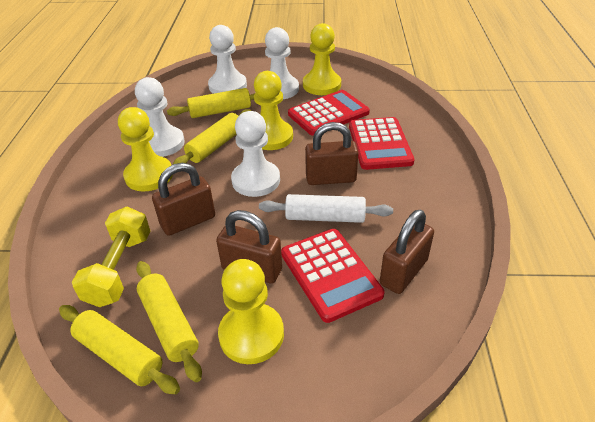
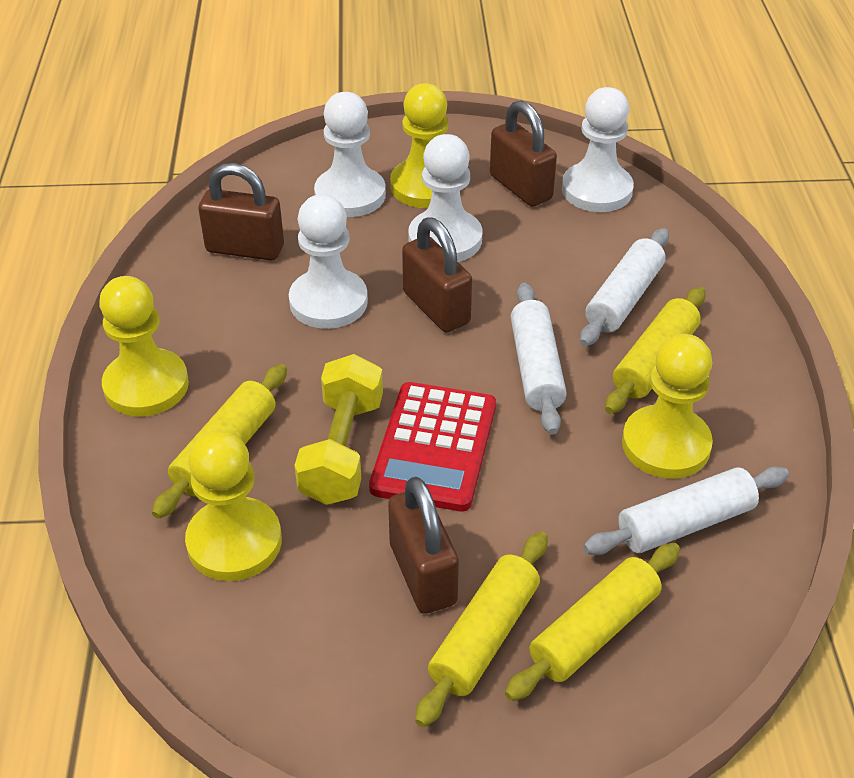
red calculator: [281,229,385,323] [288,90,370,136] [349,117,415,170] = 3 -> [369,382,496,512] = 1
white rolling pin: [259,194,393,223] = 1 -> [511,283,567,435] [580,228,669,346] [583,466,789,555] = 3

